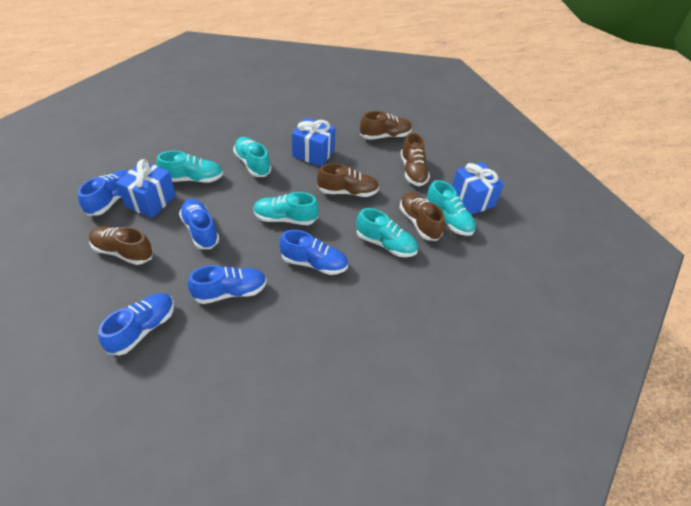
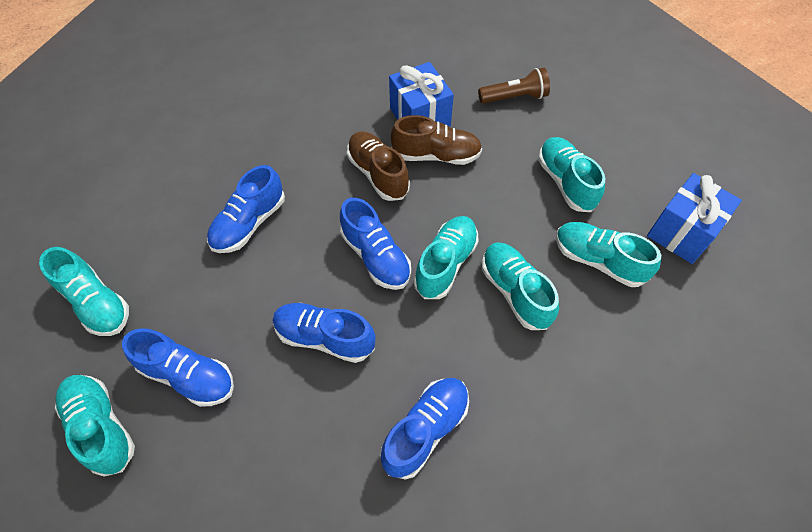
blue gift: [116,159,176,218] [292,118,336,166] [452,162,504,215] = 3 -> [389,62,454,127] [647,173,742,264] = 2
brown flashlight: none = 0 -> [478,68,550,104] = 1
brown shoe: [89,226,153,265] [317,163,379,197] [360,111,412,140] [400,192,445,241] [401,133,430,186] = 5 -> [347,131,410,201] [391,115,482,165] = 2
turquoise shoe: [156,151,223,182] [233,137,271,177] [253,192,319,225] [356,208,418,257] [426,180,476,236] = 5 -> [39,247,129,336] [55,375,135,476] [414,216,479,299] [482,242,559,330] [538,137,605,212] [556,222,661,287] = 6

